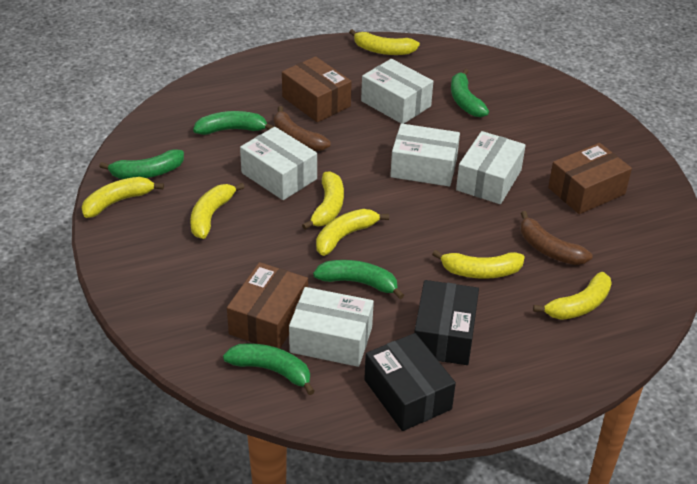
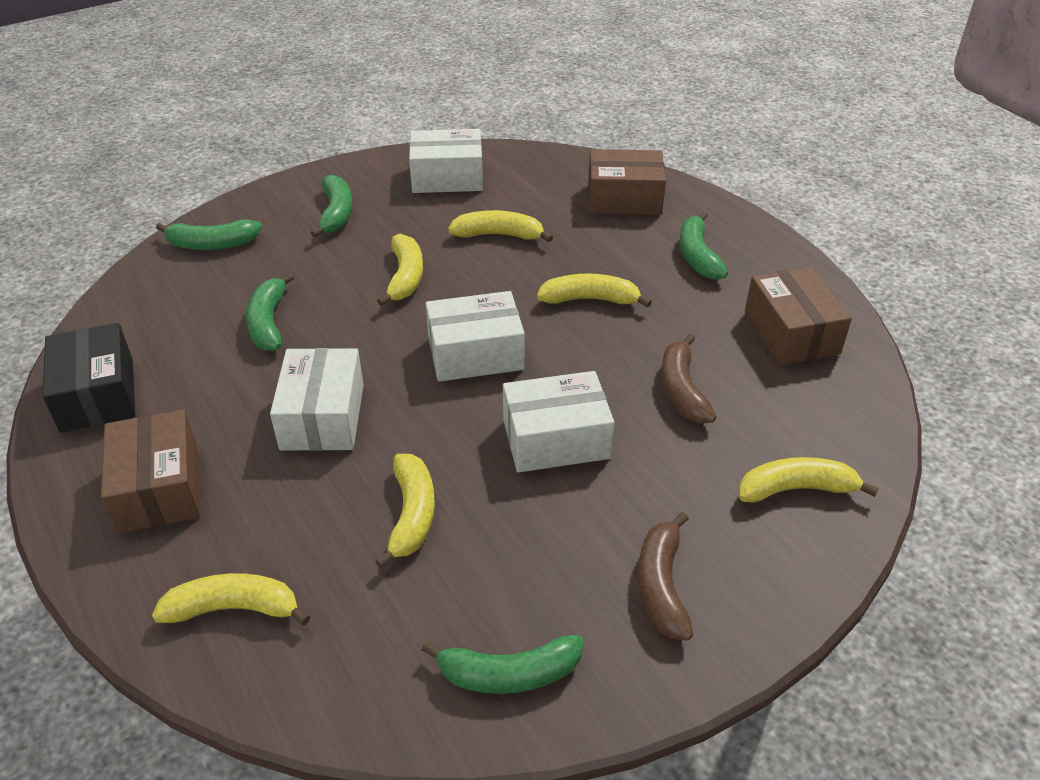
black box: [364,333,456,431] [414,280,479,365] = 2 -> [42,323,135,433] = 1
white box: [240,127,317,200] [289,287,374,367] [361,59,433,124] [390,124,460,187] [456,131,526,204] = 5 -> [270,348,364,451] [409,129,483,193] [426,291,525,382] [503,371,614,472] = 4
yellow banana: [81,177,164,218] [190,183,245,239] [302,171,344,230] [316,209,389,256] [349,29,420,55] [432,250,525,279] [533,272,612,320] = 7 -> [152,573,310,625] [375,454,435,569] [377,234,423,306] [448,210,553,242] [537,274,652,308] [739,457,879,503] = 6

